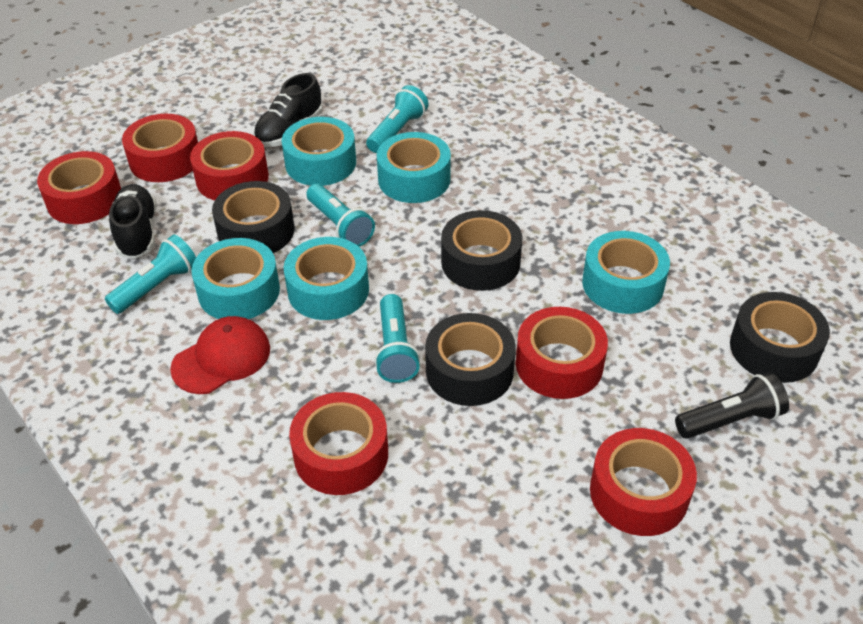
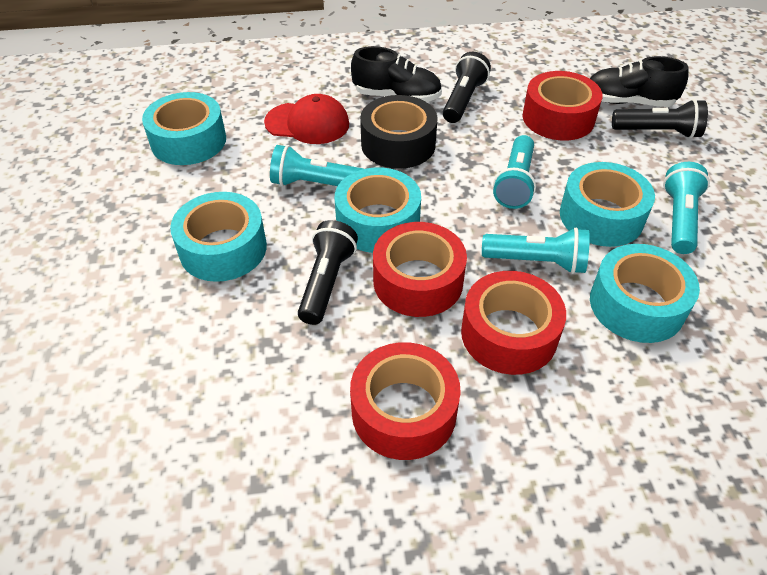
black flashlight: [675,372,789,439] = 1 -> [298,220,358,325] [443,52,491,123] [612,99,708,139] = 3
black tape: [212,181,295,253] [425,313,516,406] [441,210,522,291] [730,292,830,383] = 4 -> [360,95,437,169] = 1
red tape: [37,151,121,224] [122,114,198,182] [190,131,269,200] [289,392,388,495] [516,307,608,399] [590,428,697,536] = 6 -> [350,342,461,460] [373,222,467,317] [461,271,566,375] [523,71,603,140] = 4

